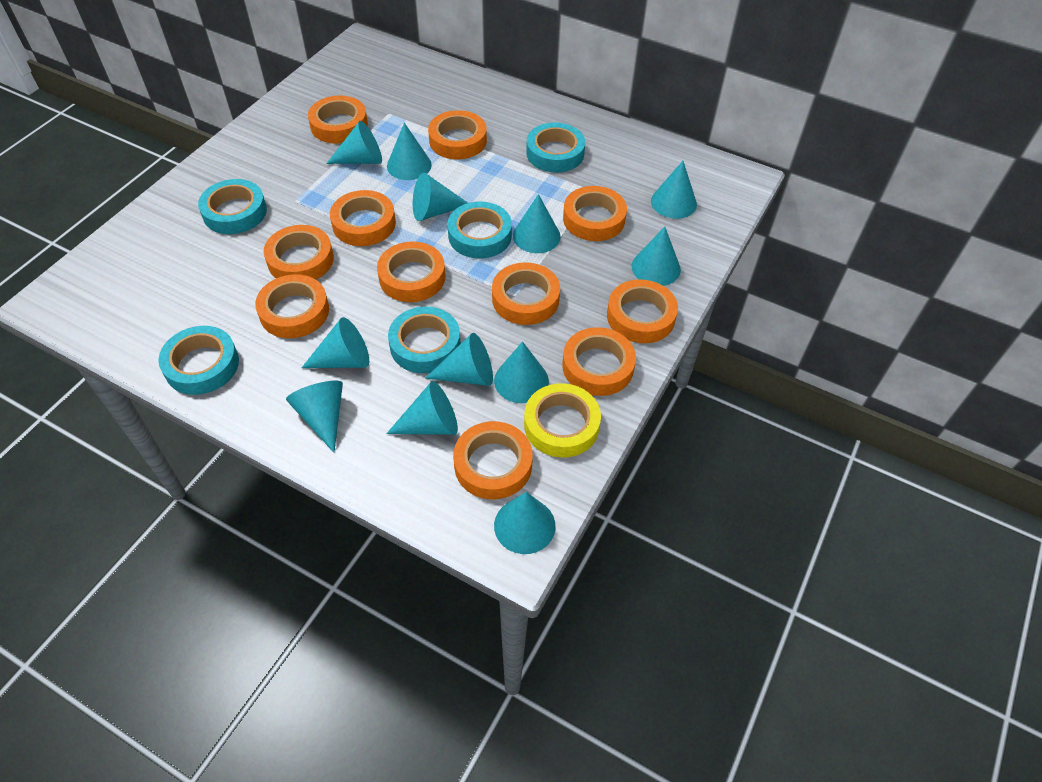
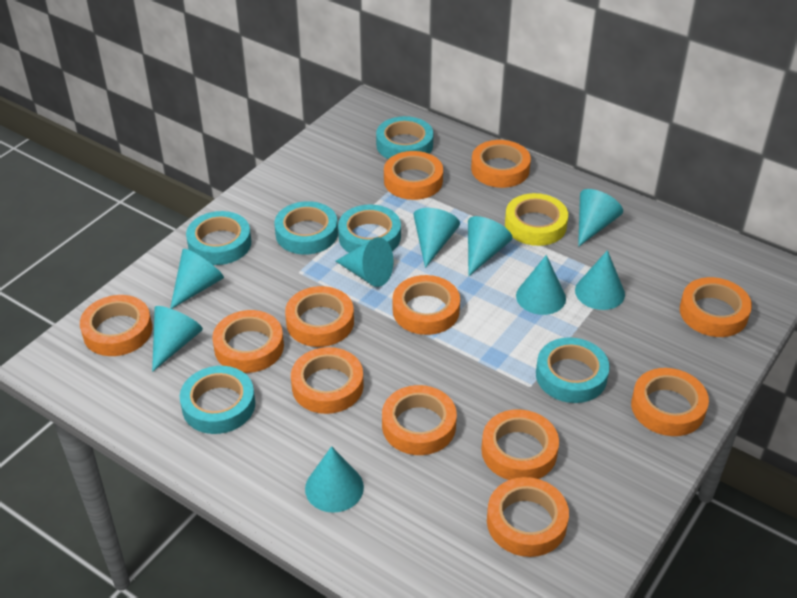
orange tape: [255,274,329,338] [264,225,334,280] [308,95,368,144] [330,190,396,246] [377,242,446,302] [428,110,487,159] [453,421,533,499] [492,262,560,325] [562,327,636,396] [563,186,627,241] [607,279,678,343] = 11 -> [80,295,152,356] [212,310,284,373] [285,286,354,347] [291,347,364,414] [382,385,457,455] [384,151,443,200] [393,275,460,335] [471,140,531,188] [481,409,559,480] [487,477,569,557] [631,368,709,436] [680,277,752,337] = 12
turquoise cone: [286,381,343,453] [302,317,369,368] [326,121,382,164] [386,381,458,435] [387,123,432,180] [413,173,468,221] [425,333,493,386] [494,341,549,403] [494,492,556,554] [513,194,561,253] [631,227,681,286] [651,161,697,219] = 12 -> [152,306,203,372] [170,249,224,309] [305,446,364,513] [336,237,394,287] [413,208,460,268] [468,216,512,276] [516,255,566,315] [575,250,625,310] [578,189,623,247] = 9
turquoise tape: [158,326,239,395] [198,179,267,234] [388,307,461,373] [447,202,512,258] [526,123,585,172] = 5 -> [180,366,255,434] [186,211,251,265] [274,201,338,254] [338,204,401,253] [376,116,433,159] [536,337,610,403] = 6

